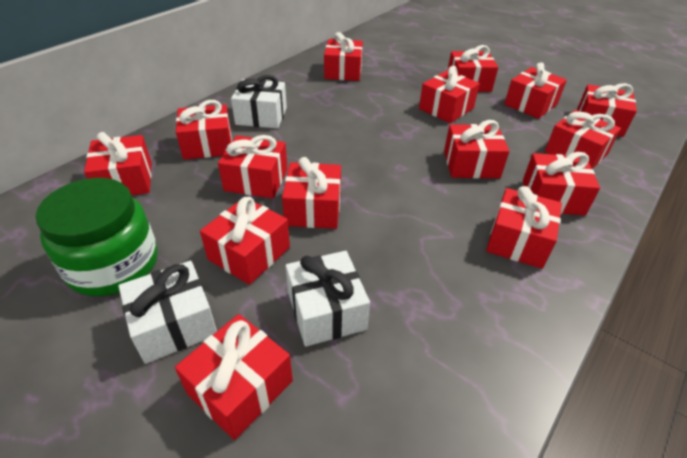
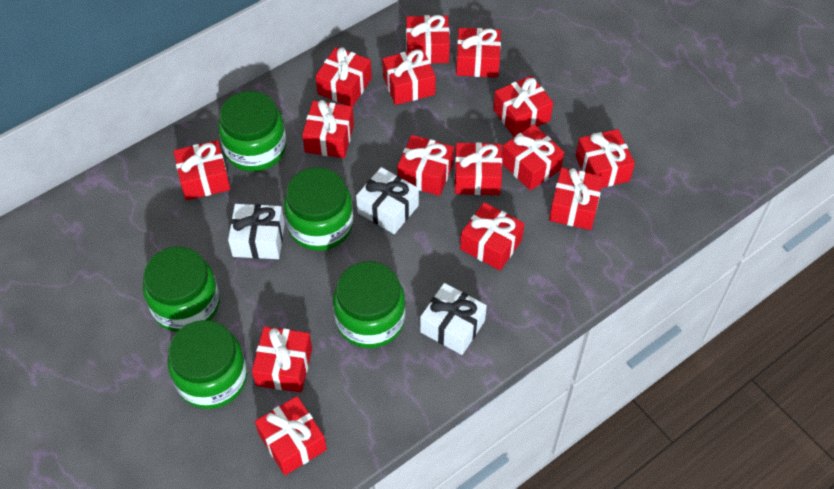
green jar: [36,178,158,296] = 1 -> [143,247,220,332] [168,320,247,409] [218,91,286,172] [284,167,353,251] [333,262,405,348] = 5

